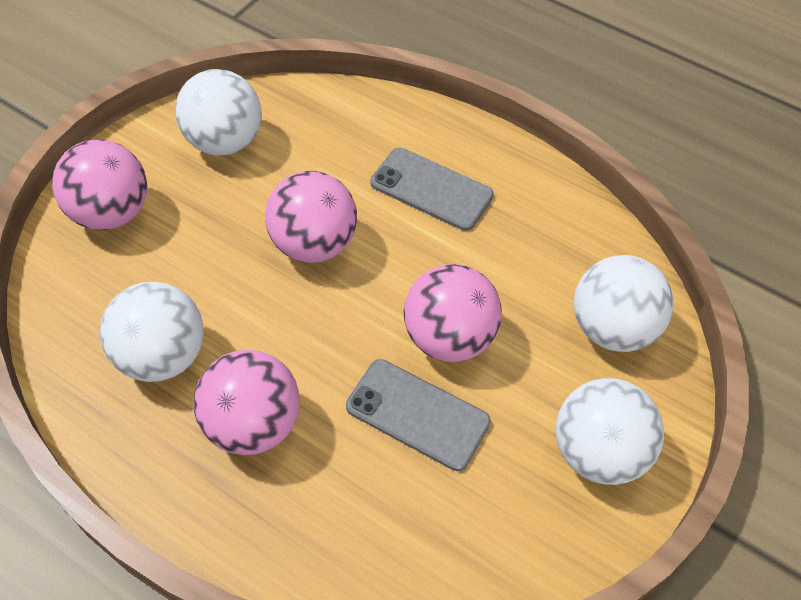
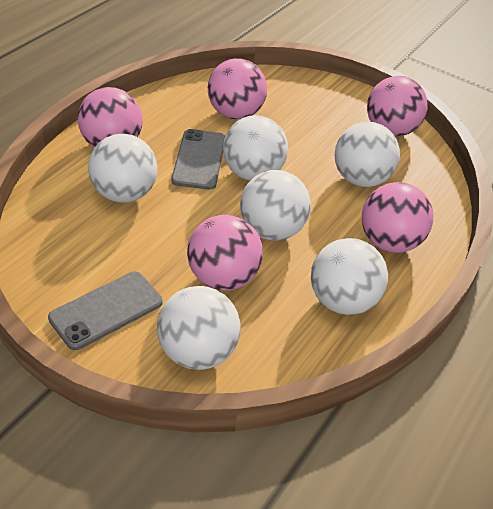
pink ball: [52,139,147,230] [193,350,300,455] [265,171,357,263] [403,264,502,362] = 4 -> [78,87,143,147] [187,215,263,290] [208,58,267,119] [362,182,433,253] [367,76,428,137] = 5
white ball: [100,282,204,382] [175,69,262,155] [556,378,664,485] [574,255,673,352] = 4 -> [88,134,157,203] [157,286,240,370] [223,115,288,181] [240,170,311,241] [311,238,388,315] [335,122,400,187] = 6

